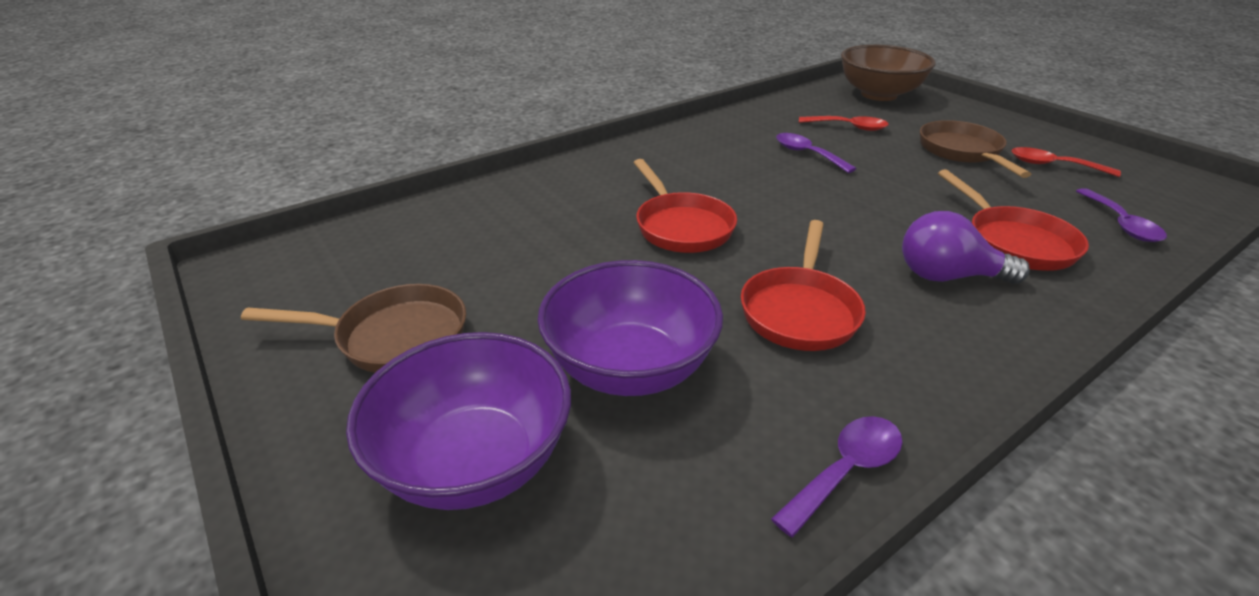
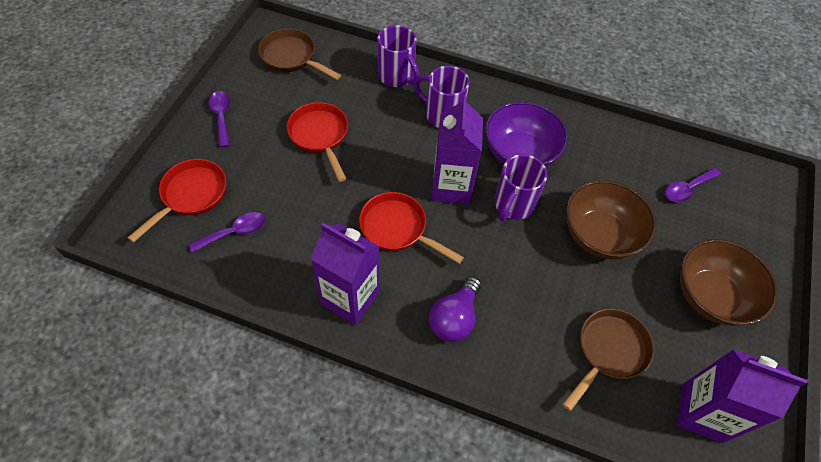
brown bowl: [841,45,936,101] = 1 -> [566,180,657,260] [680,239,778,326] = 2
purple bowl: [346,332,571,510] [538,260,723,396] = 2 -> [485,101,568,167] = 1
purple carton: none = 0 -> [311,223,379,325] [432,95,483,205] [677,349,807,443] = 3
purple mug: none = 0 -> [377,25,420,87] [414,66,470,128] [494,154,547,222] = 3
red spoon: [799,116,889,131] [1011,147,1121,177] = 2 -> none = 0

